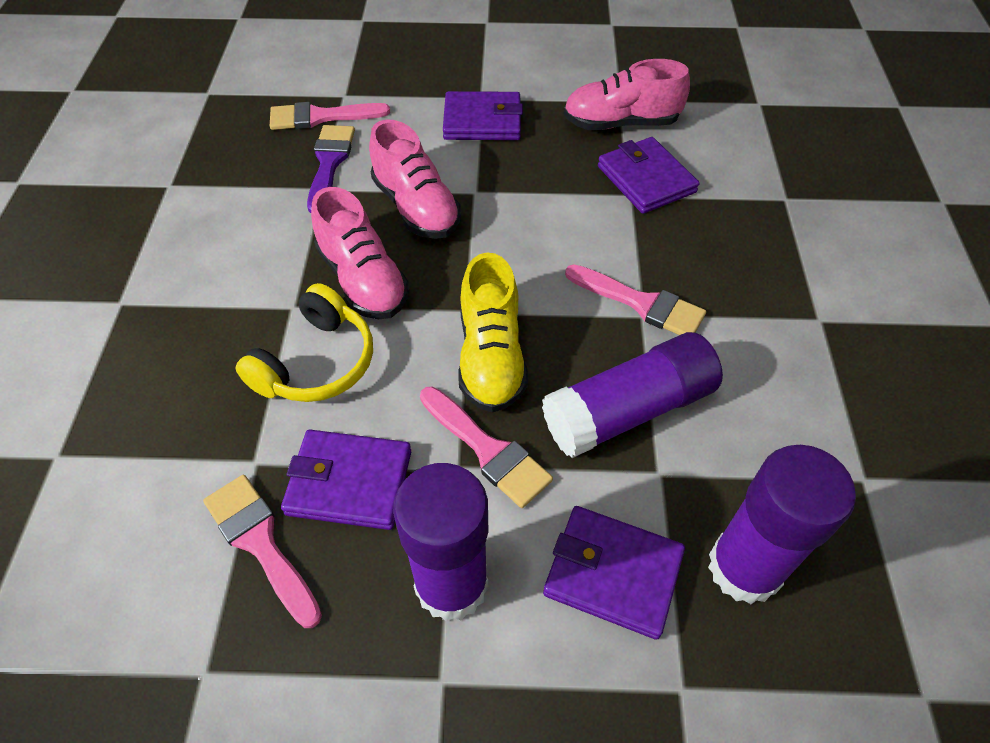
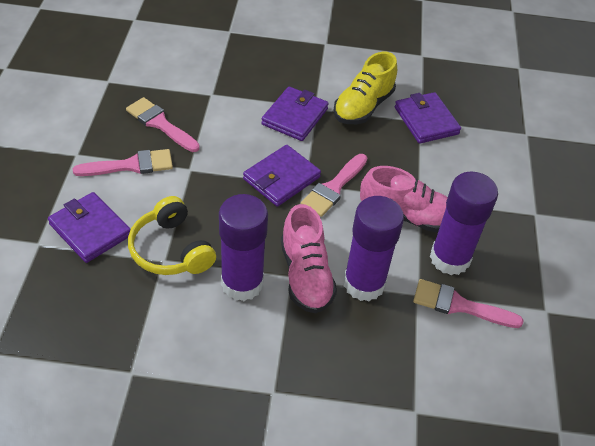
pink shoe: [311,187,409,319] [369,119,461,239] [563,59,690,130] = 3 -> [281,204,337,313] [360,166,448,232] = 2
purple brush: [307,125,355,213] = 1 -> none = 0

